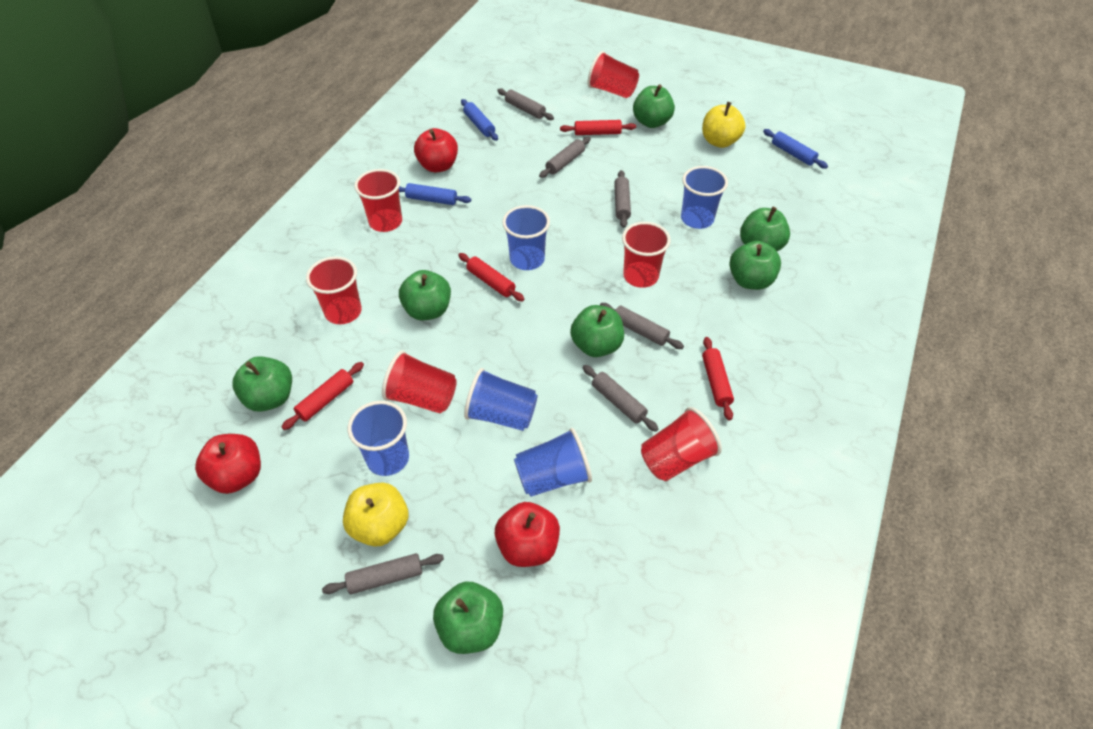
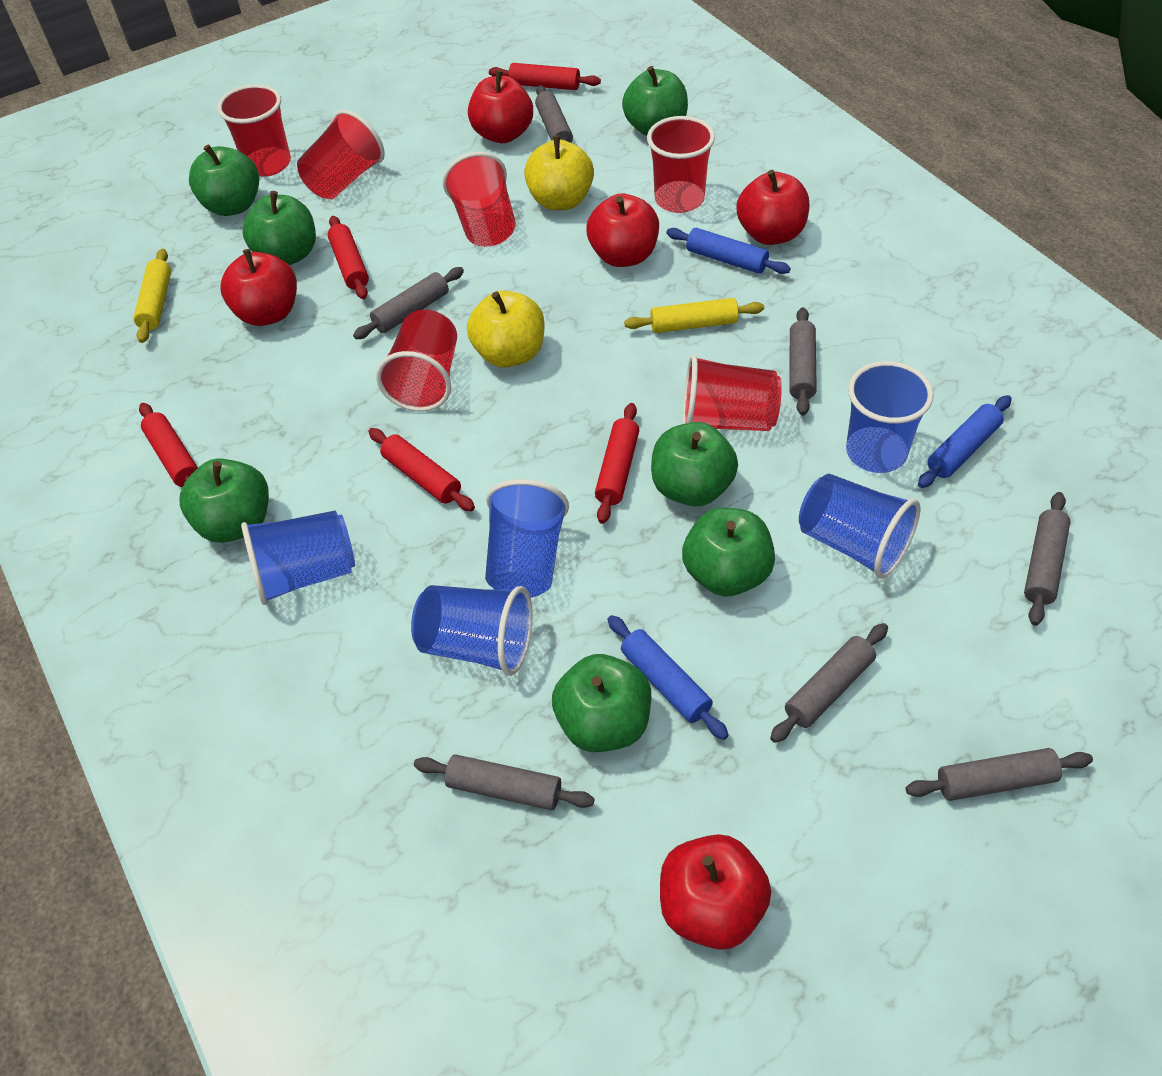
grey rolling pin: [322,553,444,594] [497,88,554,120] [539,137,591,178] [583,365,658,432] [600,303,684,349] [614,170,631,228] = 6 -> [353,267,464,339] [414,754,595,810] [535,85,573,143] [770,623,888,743] [789,307,817,416] [906,748,1093,801] [1024,492,1071,626] = 7
red apple: [195,434,261,494] [414,128,458,172] [495,502,560,567] = 3 -> [221,249,297,326] [468,70,533,143] [586,194,659,267] [660,834,771,950] [737,170,809,245] = 5
red rolling pin: [281,362,364,430] [458,253,524,302] [560,120,636,135] [702,337,734,420] = 4 -> [139,403,198,487] [328,216,369,299] [368,428,475,511] [489,63,601,90] [595,403,639,524] = 5
yellow rolling pin: none = 0 -> [134,249,171,343] [624,298,764,333] = 2

